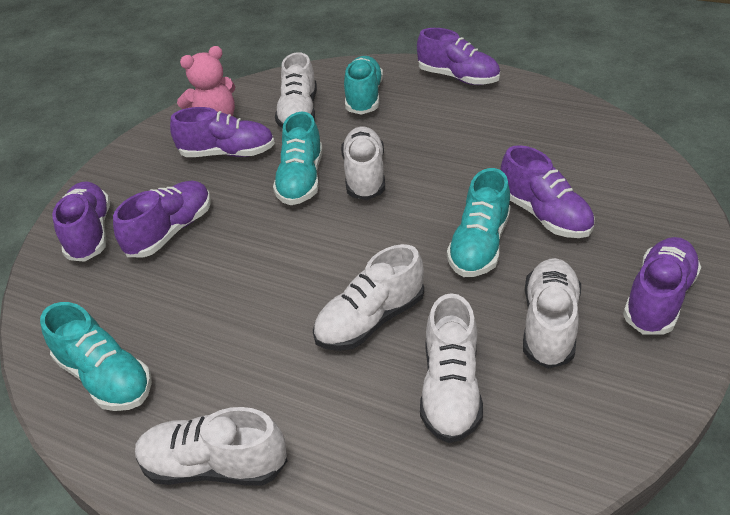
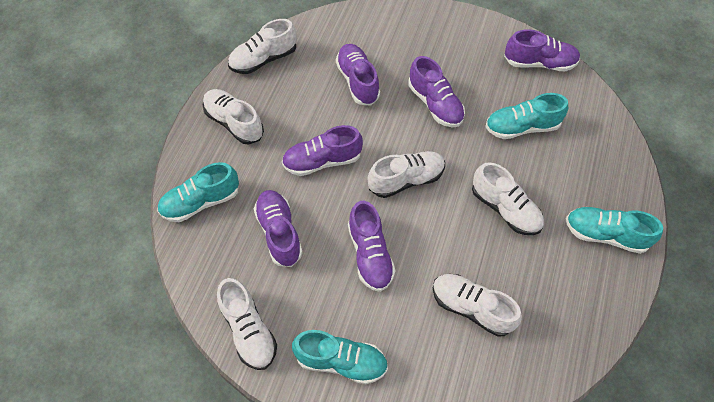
pink teddy bear: [177,46,235,116] = 1 -> none = 0

